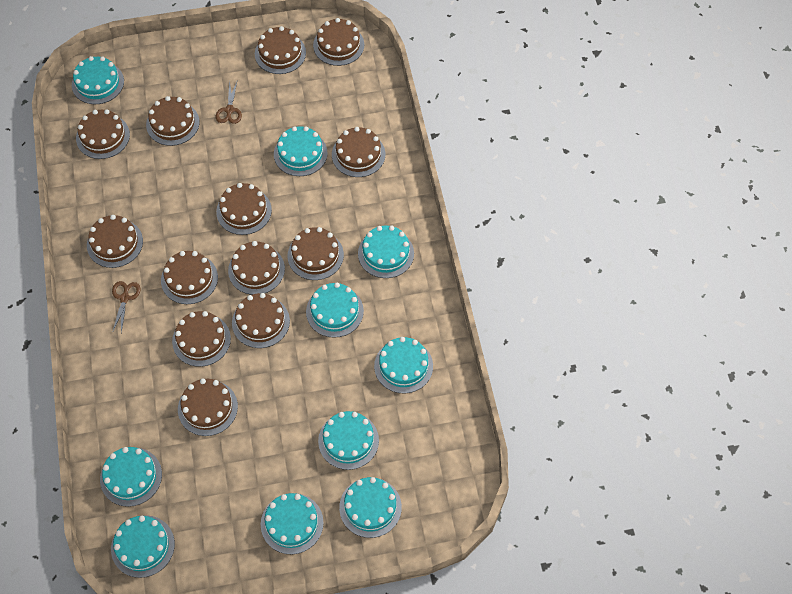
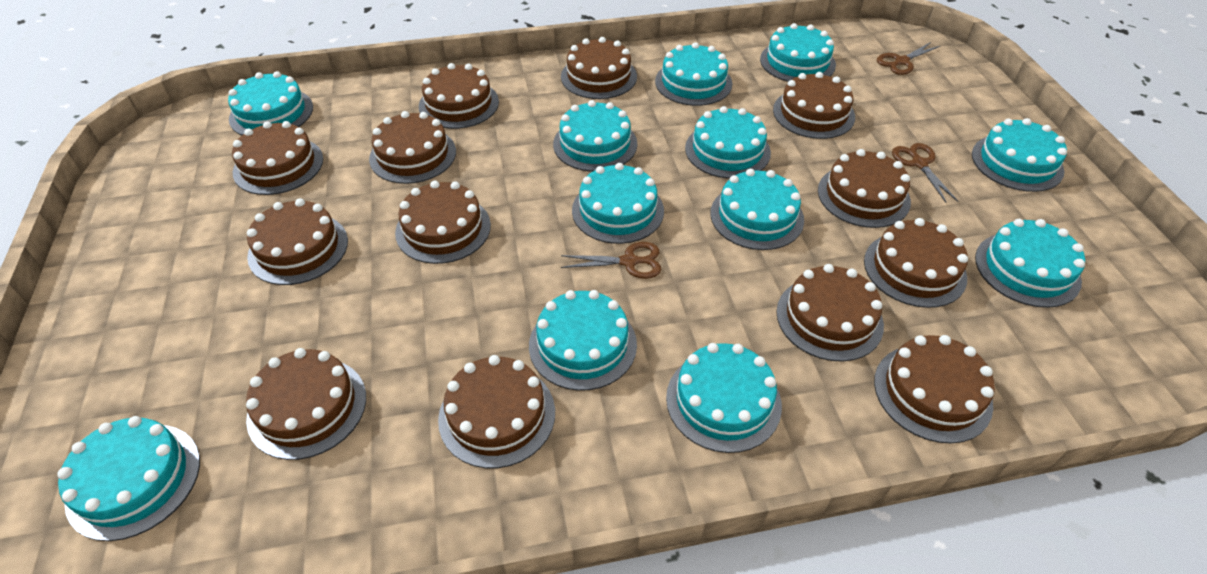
brown scissors: [112,281,141,333] [216,81,242,124] = 2 -> [561,242,661,279] [877,42,940,75] [892,143,958,203] = 3
turquoise cake: [72,56,124,104] [100,447,162,507] [111,515,175,578] [261,493,324,554] [274,126,328,176] [306,283,364,338] [318,411,379,470] [339,477,402,538] [358,225,414,278] [374,337,433,393] = 10 -> [57,416,200,541] [228,71,313,135] [529,290,637,391] [553,100,637,172] [572,163,664,244] [655,42,732,106] [666,343,782,453] [685,106,771,179] [710,169,804,250] [760,23,836,82] [972,118,1067,192] [975,219,1085,308] = 12

